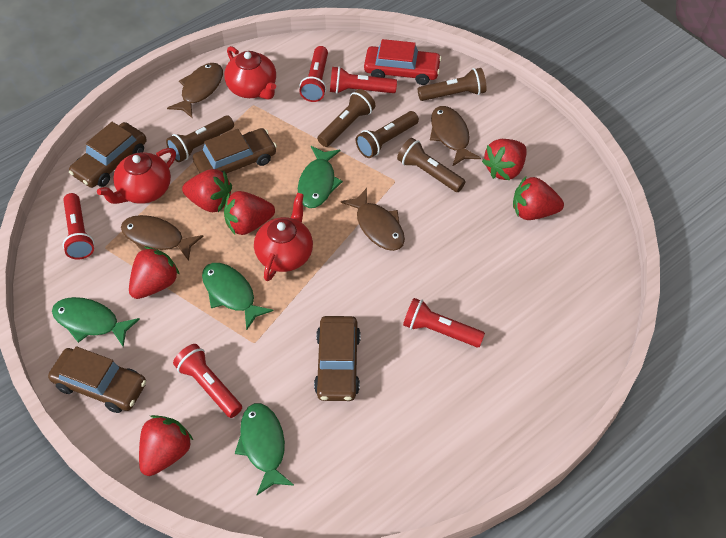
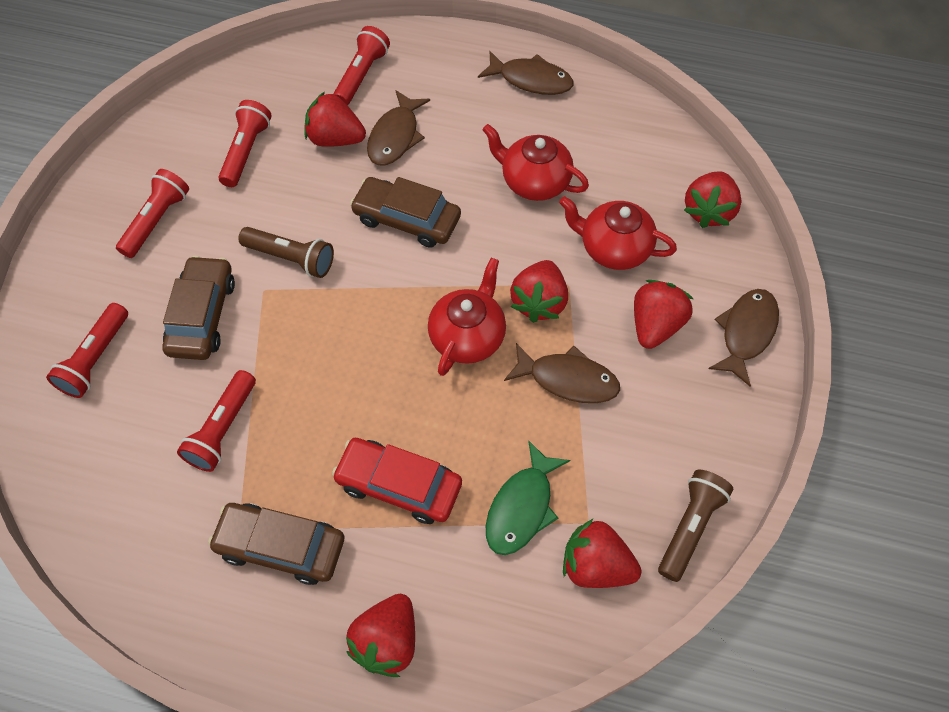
brown car: [48,346,146,413] [69,122,147,188] [193,128,277,175] [314,316,361,401] = 4 -> [162,256,235,360] [208,503,344,585] [350,177,461,248] = 3
brown flashlight: [166,115,234,162] [317,89,376,147] [356,111,419,158] [397,138,465,192] [418,68,486,101] = 5 -> [238,227,334,278] [658,470,733,582] = 2
green fish: [52,297,140,347] [202,263,273,330] [235,403,294,495] [298,146,343,208] = 4 -> [486,441,570,555] = 1

